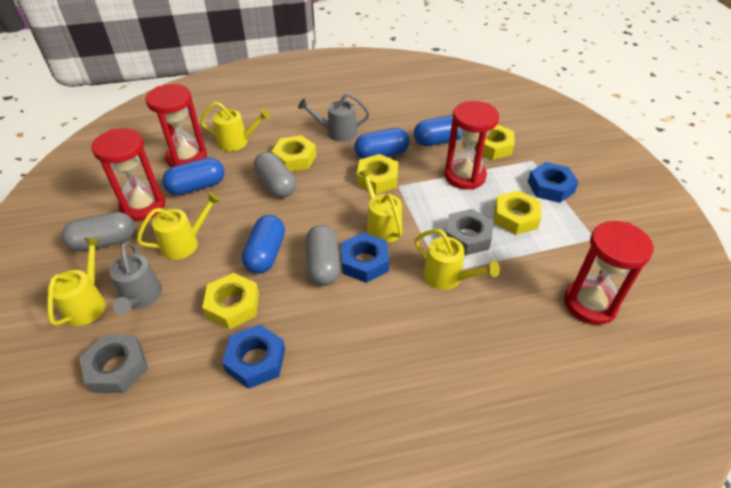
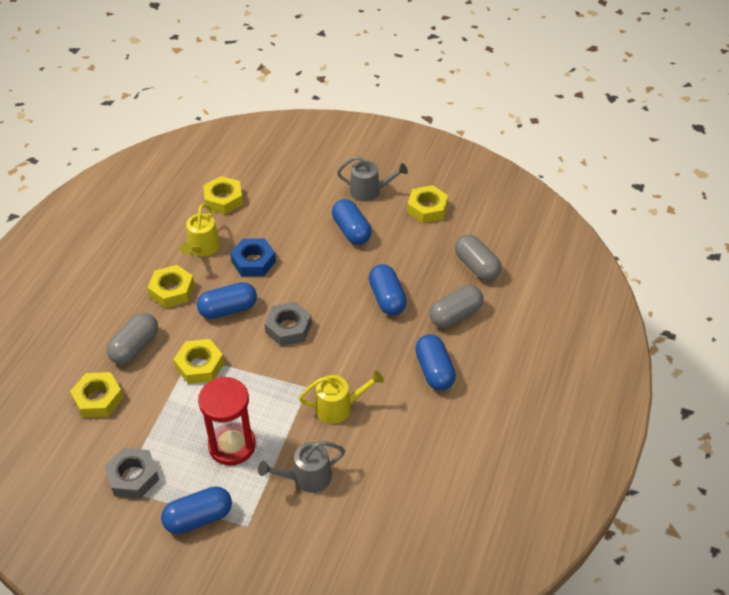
blue capsule: [162,158,225,195] [242,215,285,274] [354,128,410,159] [414,115,462,146] = 4 -> [161,486,232,534] [197,282,257,319] [332,199,372,245] [369,264,407,315] [415,334,456,391] = 5
blue nut: [222,325,285,389] [341,232,389,283] [528,162,579,203] = 3 -> [230,238,276,276] = 1
red hourglass: [91,128,165,221] [145,84,207,167] [445,101,499,190] [564,221,654,325] = 4 -> [198,377,256,466] = 1
yellow watering can: [47,238,106,326] [137,192,221,260] [200,102,271,151] [358,169,402,243] [415,229,500,290] = 5 -> [180,204,220,256] [299,371,384,424] = 2

